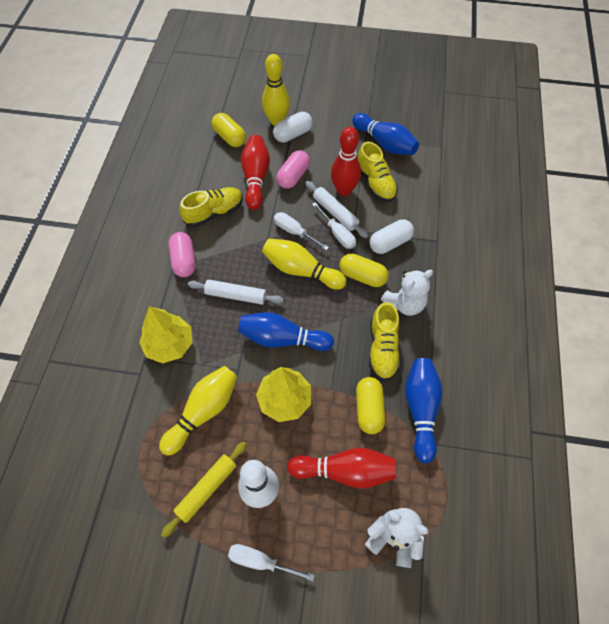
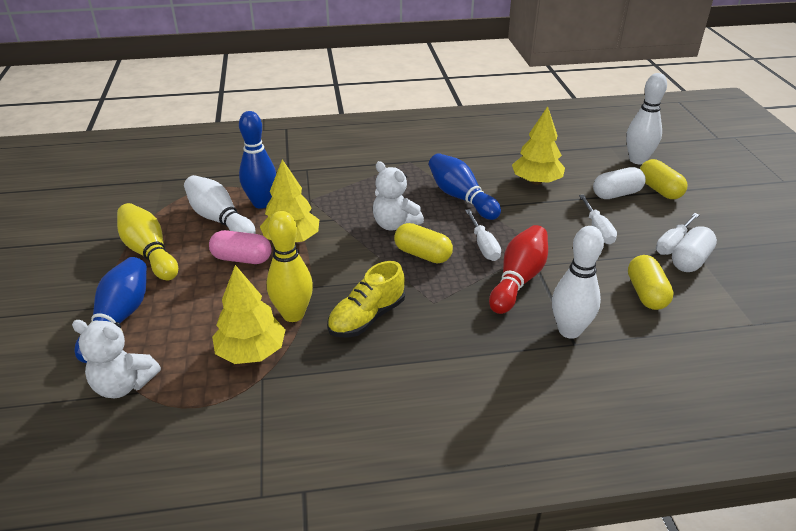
pink capsule: [169,232,196,277] [276,150,310,189] = 2 -> [209,230,272,264] = 1
red bowling pin: [241,135,270,210] [287,448,396,489] [331,127,361,196] = 3 -> [489,225,548,314] = 1
white bowling pin: [238,460,279,508] = 1 -> [184,175,256,234] [552,226,604,339] [626,73,667,164] = 3
white rolling pin: [188,280,284,305] [305,181,368,238] = 2 -> none = 0
yellow bowling pin: [159,366,238,456] [262,54,290,126] [262,238,347,290] = 3 -> [117,203,178,280] [267,211,313,322] = 2
yellow rolling pin: [161,442,247,538] = 1 -> none = 0
yellow shoe: [180,187,243,227] [358,142,398,202] [369,302,401,381] = 3 -> [327,261,405,338] = 1
yellow tree: [139,306,192,363] [256,367,311,422] = 2 -> [212,265,286,364] [260,159,319,243] [512,106,565,185] = 3

